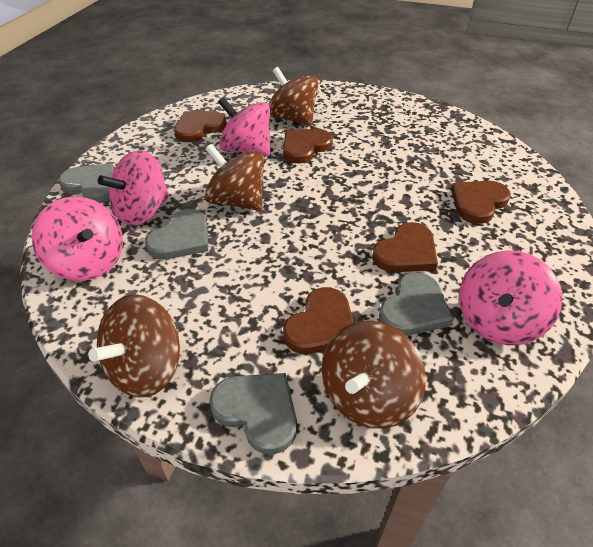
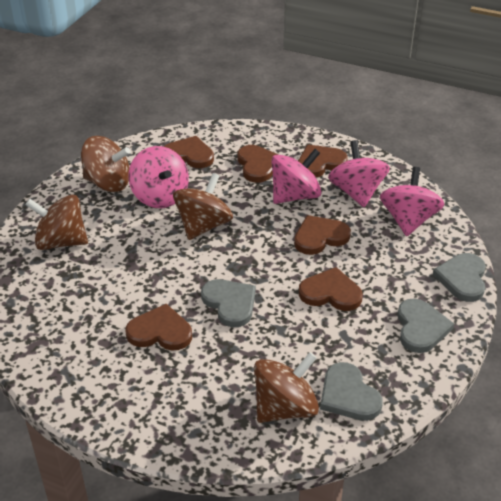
brown heart: [174,111,226,142] [283,129,333,164] [283,287,354,354] [372,222,438,272] [451,181,511,224] = 5 -> [125,304,192,351] [164,136,214,168] [237,145,279,183] [294,215,351,255] [298,145,348,177] [299,267,363,311] = 6

